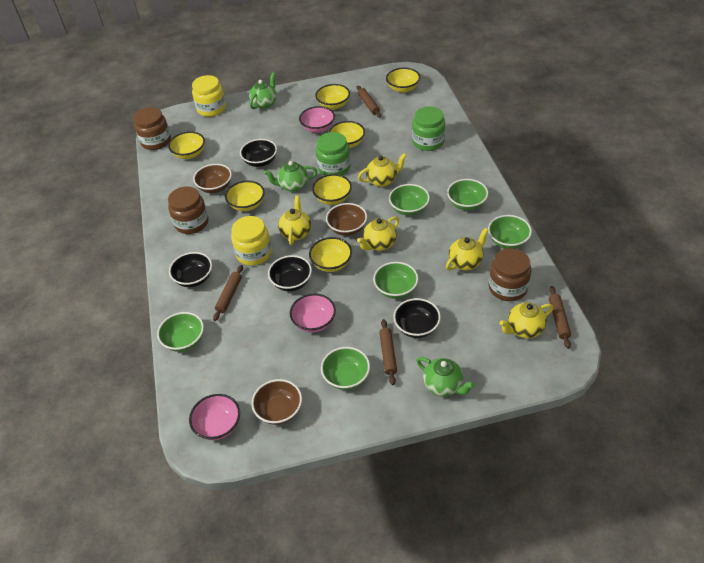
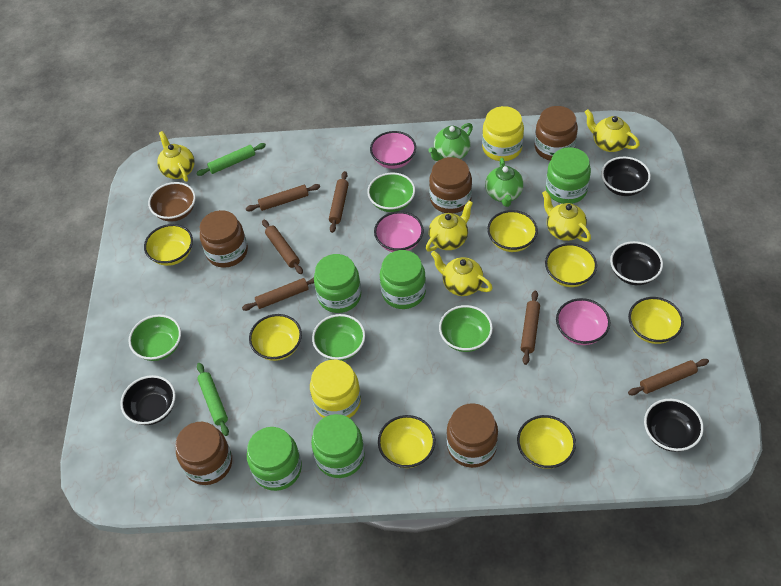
brown bowl: [193,164,232,193] [251,379,302,425] [326,203,367,236] = 3 -> [148,182,196,222] = 1
brown jar: [134,107,171,150] [168,186,208,234] [488,248,531,301] = 3 -> [175,422,232,485] [200,210,248,268] [429,157,472,213] [447,403,498,468] [535,106,578,161] = 5
brown rolling pin: [213,265,243,321] [357,86,381,118] [379,319,397,385] [549,286,571,349] = 4 -> [242,277,314,311] [246,184,320,211] [262,220,303,274] [329,171,349,233] [521,291,540,365] [628,359,709,395] = 6
green bowl: [157,312,204,352] [321,347,370,390] [373,262,418,299] [389,184,430,216] [447,179,488,210] [488,215,532,249] = 6 -> [129,315,181,361] [312,314,365,361] [367,173,415,212] [439,305,493,352] = 4
green jar: [316,132,351,176] [412,106,445,151] = 2 -> [247,427,302,491] [311,414,365,478] [314,254,361,313] [380,250,426,309] [546,147,591,204] = 5
green rolling pin: none = 0 -> [196,143,266,176] [197,363,229,436] = 2
green teapot: [249,72,277,109] [264,161,317,192] [416,357,475,397] = 3 -> [428,123,473,161] [485,158,524,207] = 2

